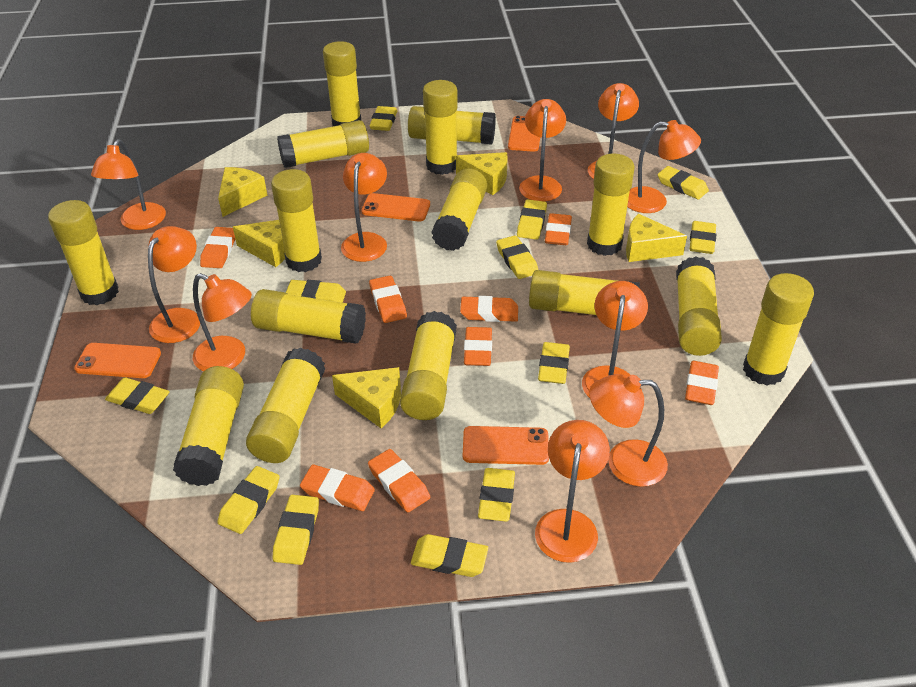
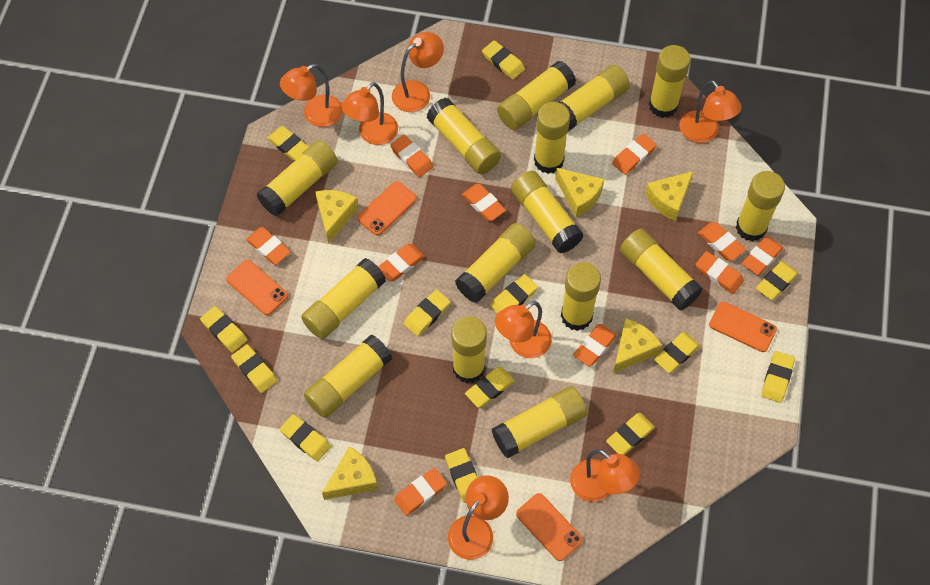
orange eraser: [200,227,235,268] [300,465,375,511] [368,449,430,512] [369,276,407,323] [460,296,518,322] [464,327,492,366] [545,213,572,245] [685,361,719,405] = 8 -> [246,227,291,264] [378,244,425,281] [390,135,433,177] [394,468,447,516] [462,184,506,221] [573,324,617,367] [612,133,657,175] [695,251,744,294] [698,222,746,261] [742,236,783,275] = 10
orange lamp: [91,139,166,230] [148,226,200,343] [193,273,252,372] [341,153,387,262] [519,99,566,202] [535,420,610,563] [582,281,648,398] [588,83,639,179] [589,374,668,487] [627,120,701,213] = 10 -> [280,64,343,127] [341,82,398,145] [392,32,444,112] [448,475,509,560] [495,301,552,358] [570,449,640,502] [680,80,742,143] = 7
yellow eraser: [105,378,170,414] [218,466,279,534] [273,495,319,565] [286,280,346,303] [369,106,397,131] [411,534,488,577] [478,468,515,522] [496,235,538,279] [517,200,547,240] [538,342,570,384] [658,166,709,200] [690,221,716,254] = 12 -> [200,306,247,353] [231,344,277,393] [267,126,309,161] [280,414,331,461] [404,290,451,336] [445,448,478,503] [465,367,515,408] [482,40,525,80] [490,274,538,313] [606,413,655,455] [654,332,700,373] [756,261,798,300] [761,351,795,403] = 13

